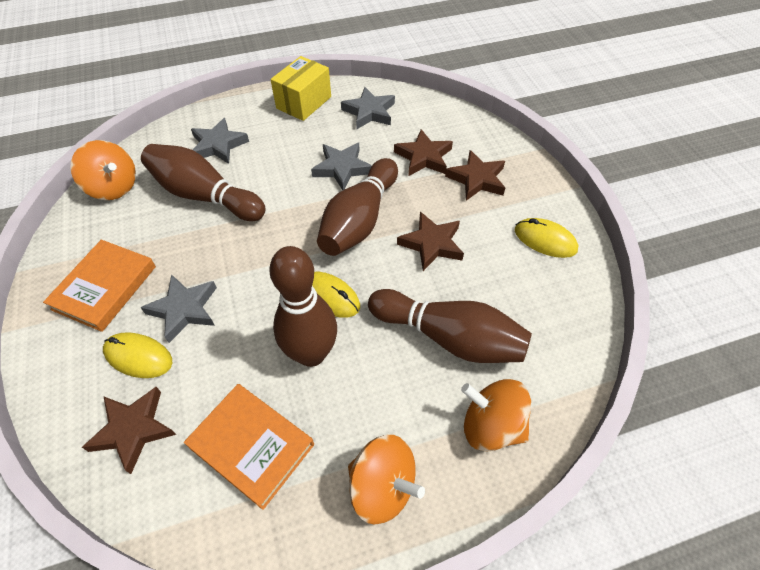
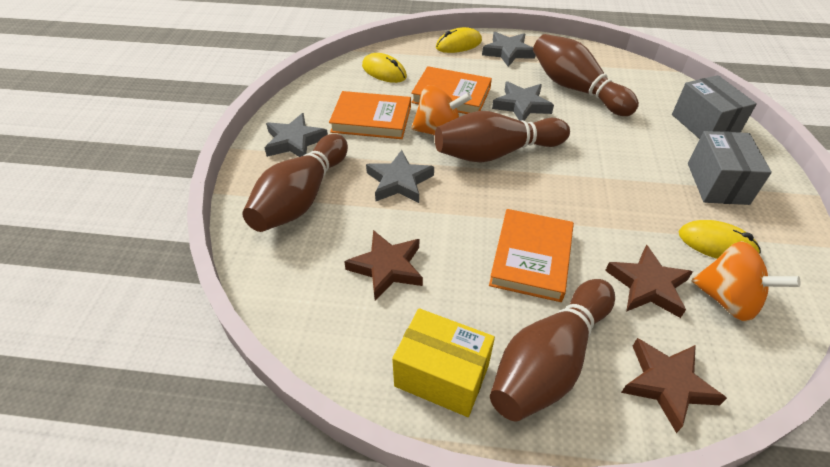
brown star: [82,387,176,474] [394,129,453,176] [397,212,464,271] [445,150,505,201] = 4 -> [344,230,423,301] [605,245,693,318] [621,338,727,433] = 3
grey box: none = 0 -> [672,75,757,139] [688,131,772,205] = 2
orange book: [43,240,156,332] [184,384,314,510] = 2 -> [329,91,411,139] [411,66,492,114] [489,209,574,302] = 3
orange spinning top: [70,140,136,200] [348,435,425,525] [461,379,531,452] = 3 -> [411,85,472,135] [691,241,801,322] = 2

